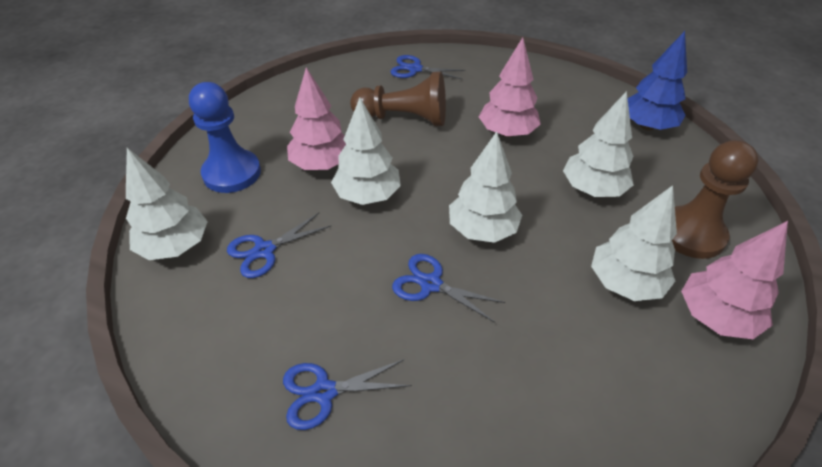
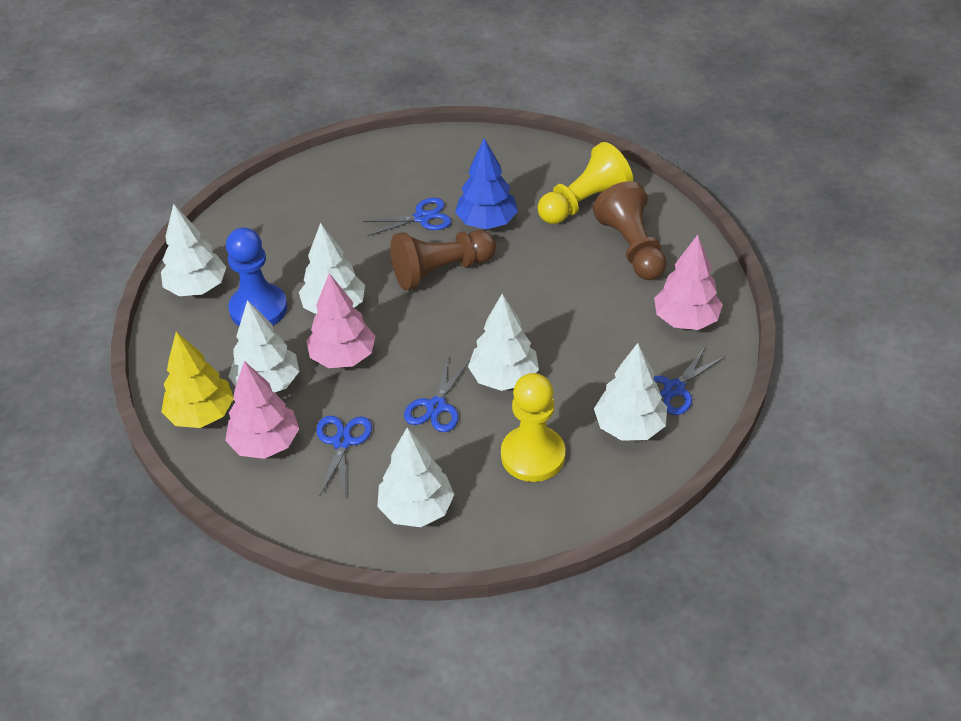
white tree: [126,148,208,260] [331,98,401,205] [449,132,522,243] [563,91,634,197] [591,185,677,301] = 5 -> [161,204,226,296] [228,300,299,392] [299,223,365,314] [377,428,455,527] [468,294,539,391] [594,343,667,441] = 6
yellow pawn: none = 0 -> [501,373,566,482] [538,142,633,224] = 2
yellow tree: none = 0 -> [161,332,233,428] = 1

